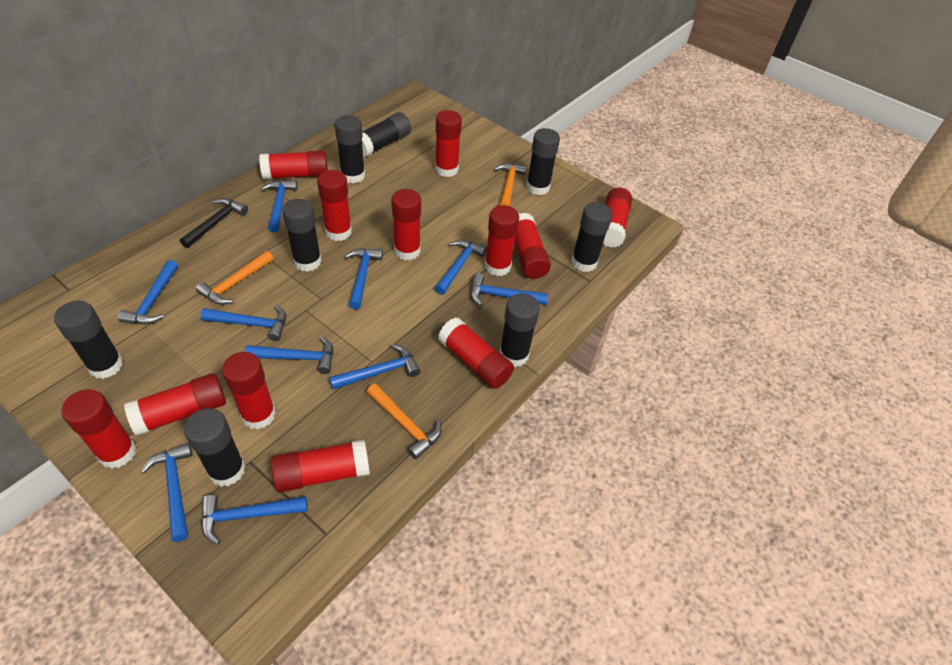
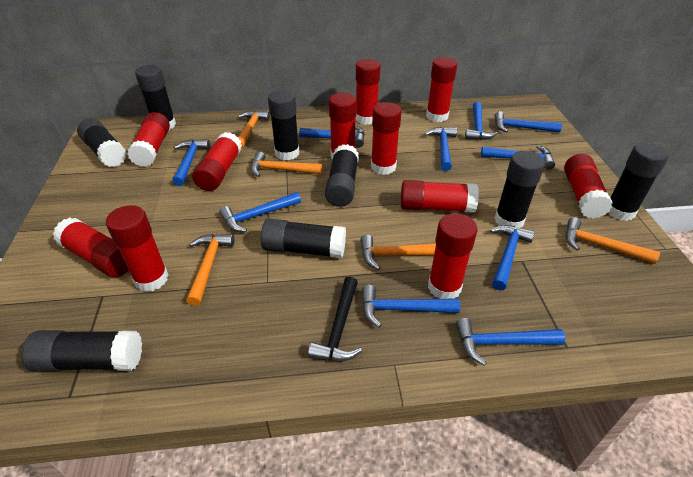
orange hammer: [196,251,273,305] [367,384,442,459] [494,163,527,206] = 3 -> [186,234,234,306] [238,110,270,150] [251,151,322,177] [360,235,436,270] [566,217,660,264] = 5
red glue stick: [61,389,137,469] [124,373,226,436] [222,352,276,429] [259,150,328,180] [271,440,370,492] [317,170,352,241] [391,189,421,260] [435,110,462,177] [438,318,514,389] [484,205,519,276] [515,213,551,279] [603,188,632,248] = 12 -> [53,217,129,277] [106,205,169,292] [127,112,170,167] [192,132,242,191] [329,93,357,160] [355,59,381,125] [371,102,402,175] [401,180,479,213] [426,57,457,122] [428,213,478,299] [564,154,613,219] = 11

